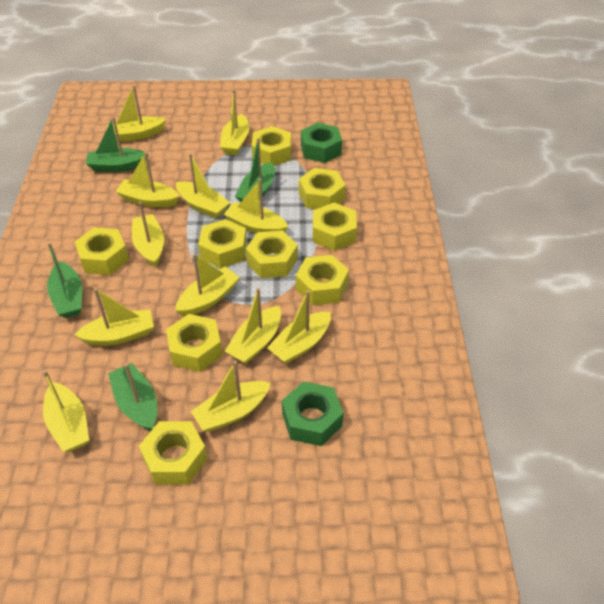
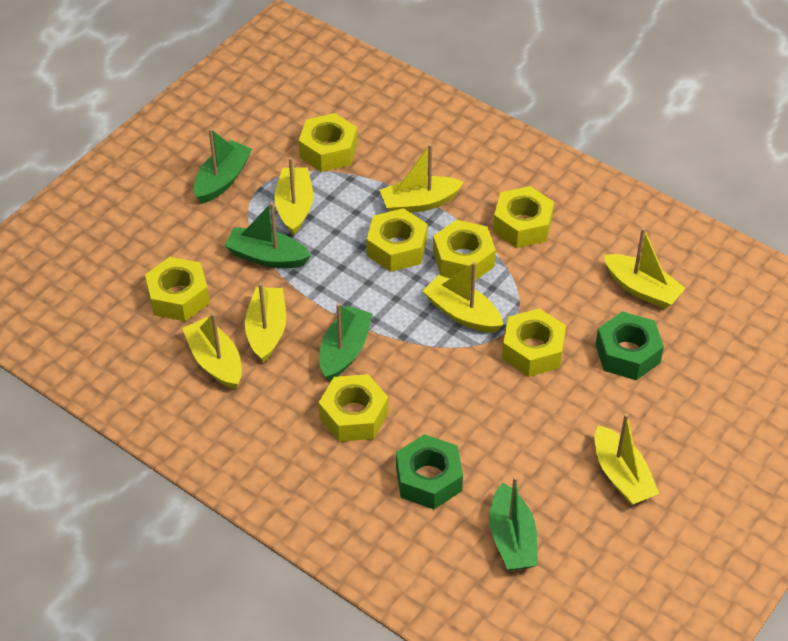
yellow boat: [43,370,89,452] [74,288,154,346] [107,85,166,142] [116,152,180,207] [132,201,164,267] [175,254,240,317] [176,153,230,218] [191,361,271,432] [220,89,249,155] [224,179,288,233] [225,287,281,364] [267,290,331,364] = 12 -> [182,313,242,389] [245,283,286,363] [274,157,313,235] [380,144,464,213] [423,262,503,333] [595,413,659,505] [604,228,686,309] = 7
yellow nut: [75,228,129,275] [139,421,208,485] [166,314,223,372] [198,219,247,269] [246,230,298,278] [251,126,291,166] [296,255,349,305] [299,168,346,209] [313,203,357,251] = 9 -> [145,257,210,321] [299,113,357,172] [319,374,388,442] [367,208,427,272] [433,220,496,281] [493,186,554,248] [502,308,566,377] = 7

